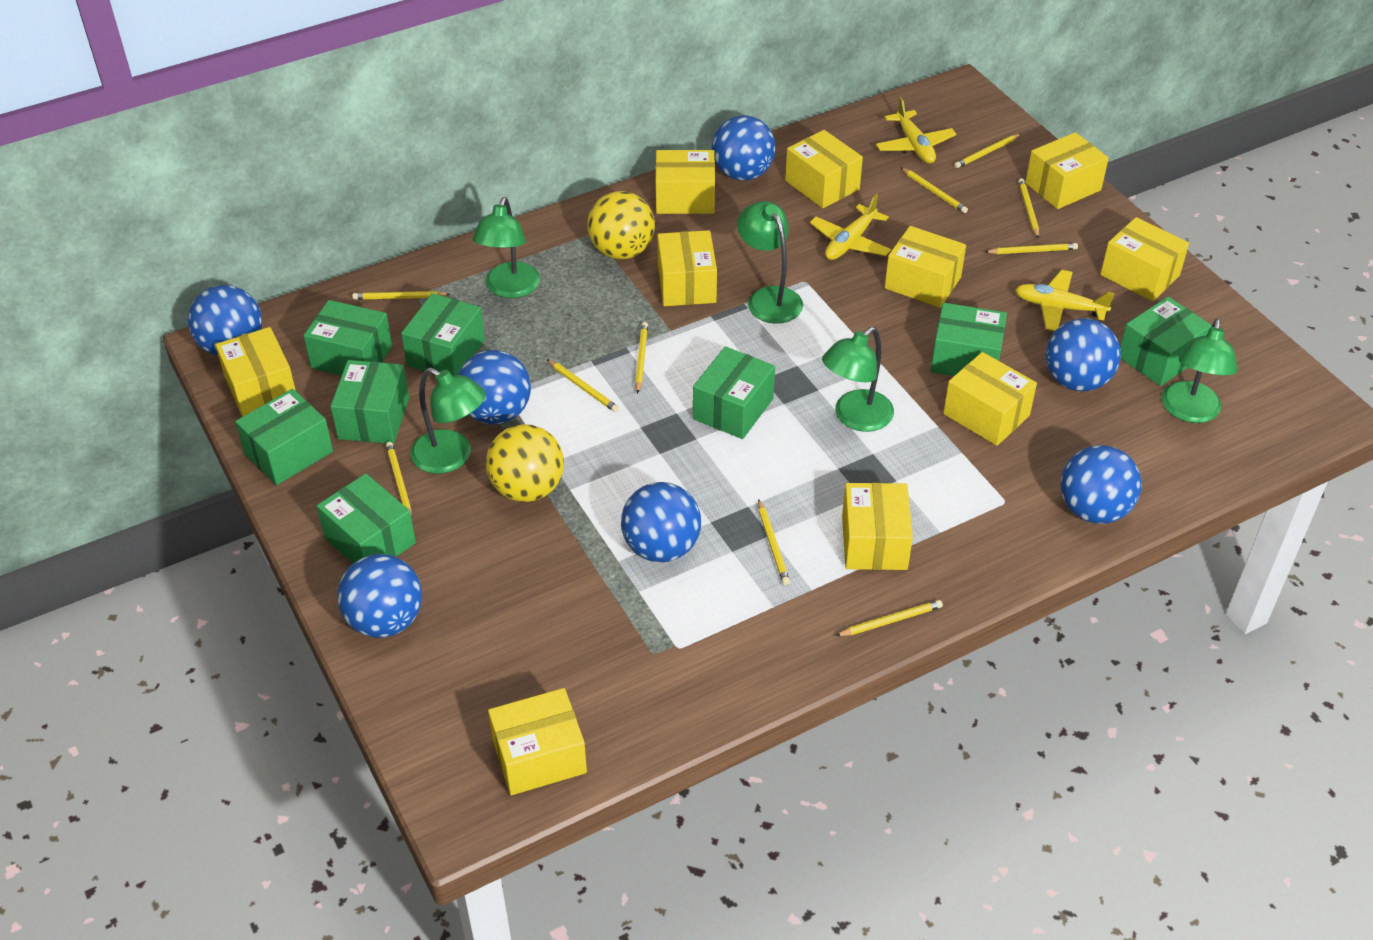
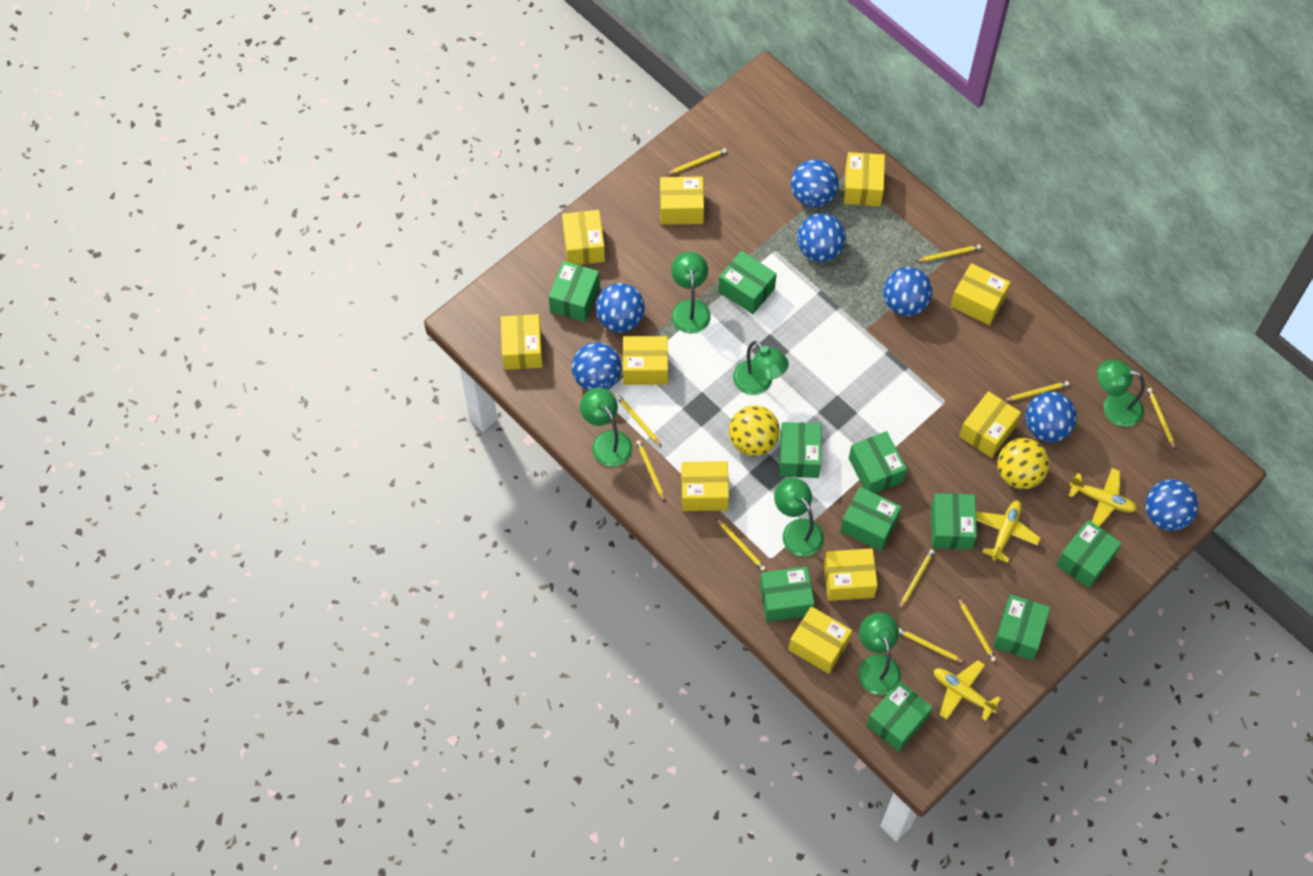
green box: [235,389,333,485] [303,300,392,376] [317,473,416,563] [330,360,409,444] [401,293,485,376] [693,346,775,439] [931,303,1007,376] [1120,297,1212,386] = 8 -> [549,261,600,322] [718,251,777,314] [760,566,815,622] [779,422,821,478] [840,487,902,551] [849,431,907,493] [867,681,933,752] [931,493,977,549] [993,594,1050,660] [1056,520,1122,588] = 10
green lamp: [411,368,486,474] [472,197,540,298] [737,201,803,324] [822,327,894,432] [1162,319,1237,423] = 5 -> [580,388,633,467] [671,252,711,333] [733,341,789,395] [774,478,824,557] [858,613,901,695] [1097,360,1145,427] = 6

